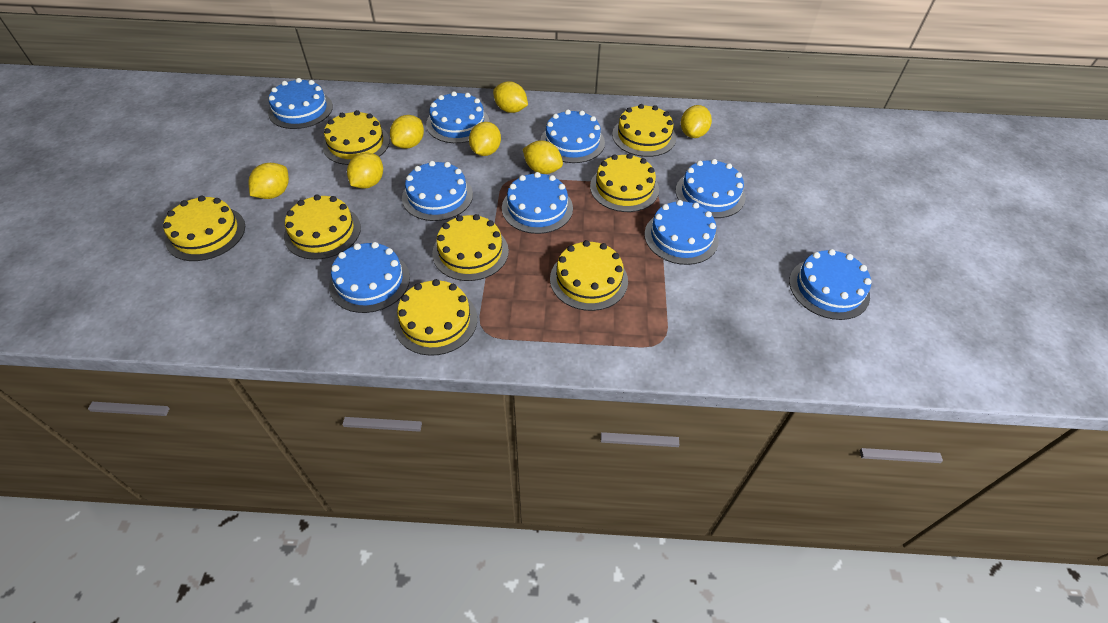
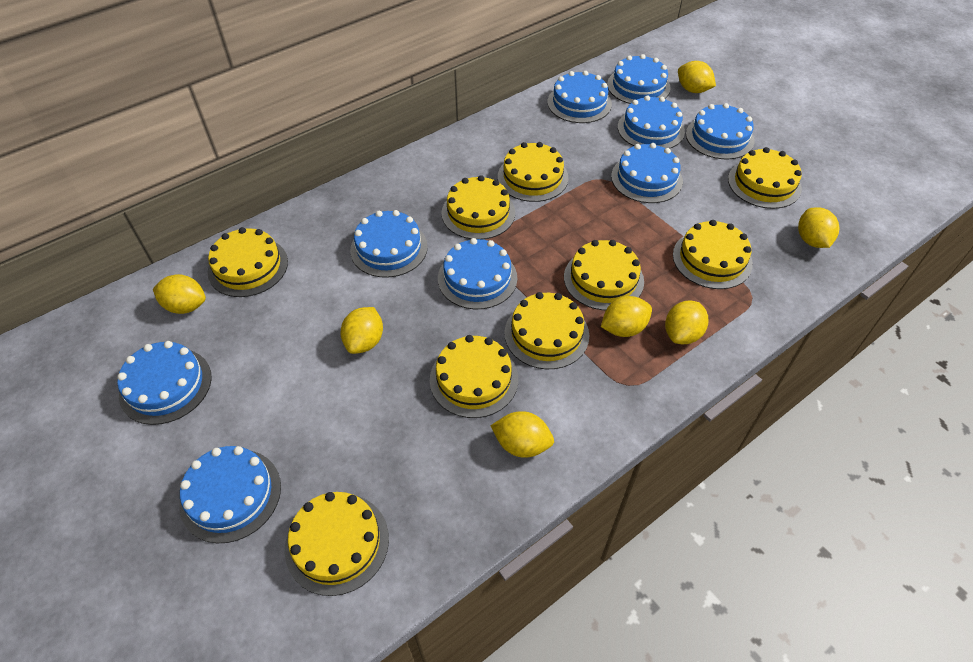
yellow cake: [163,196,245,261] [284,195,361,260] [322,110,390,165] [394,279,477,356] [432,214,509,281] [550,240,628,311] [590,153,659,212] [612,104,676,157] = 8 -> [207,227,288,297] [285,492,389,596] [430,335,518,418] [441,175,515,240] [498,142,568,202] [504,292,589,369] [564,240,644,310] [673,220,753,289] [728,147,802,209] = 9

